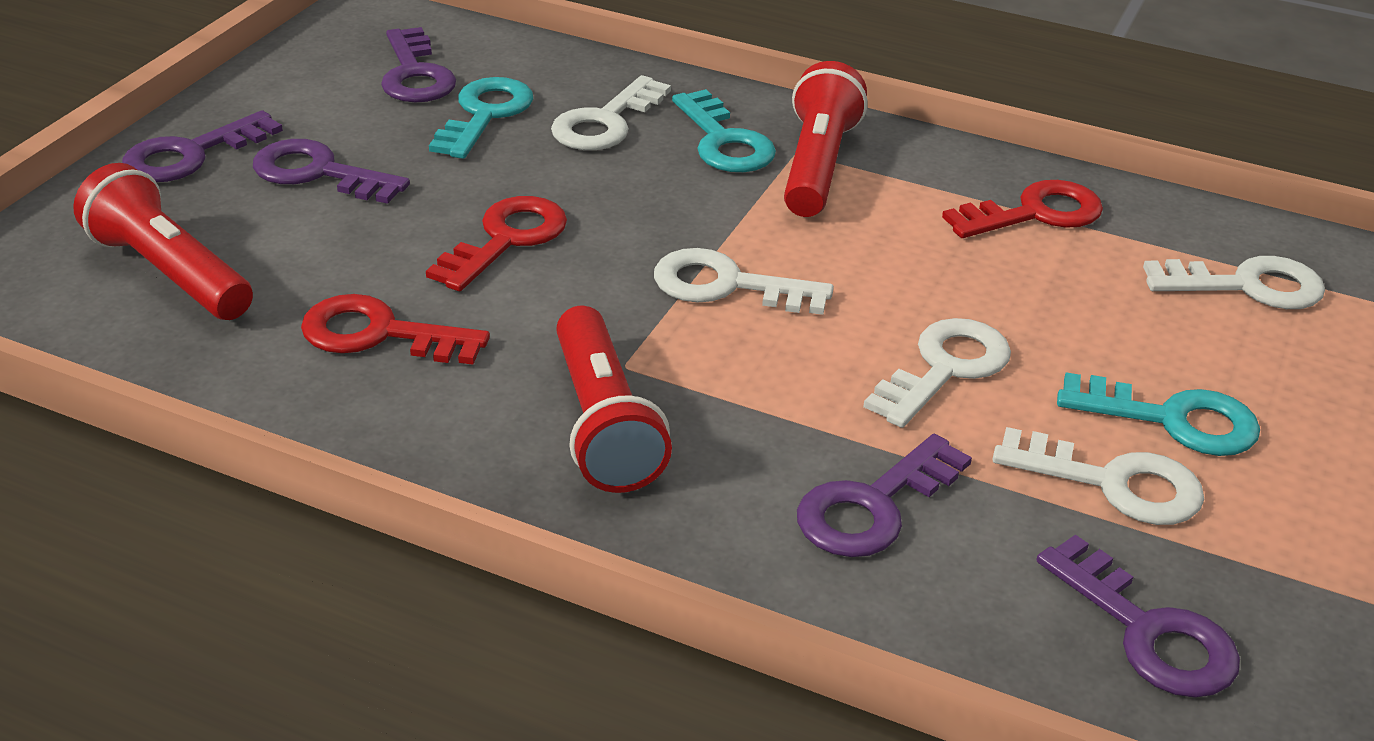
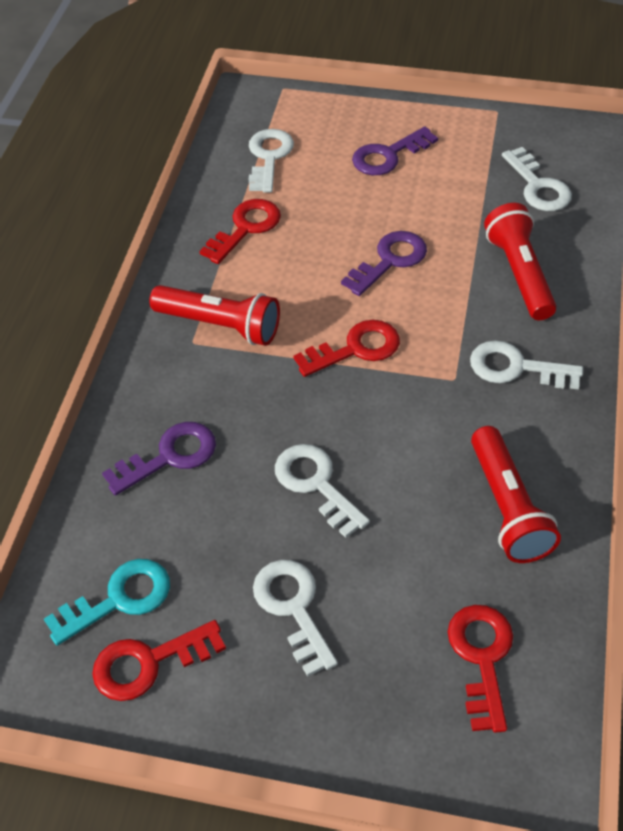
purple key: [122,110,283,182] [253,139,410,204] [381,27,456,103] [797,434,972,557] [1037,534,1240,698] = 5 -> [102,422,216,496] [341,231,427,296] [352,127,438,175] = 3
red key: [301,294,490,365] [426,196,567,291] [942,180,1103,238] = 3 -> [92,620,226,701] [199,199,281,264] [294,320,400,377] [448,605,513,733] = 4
turquoise key: [429,77,533,159] [672,89,776,172] [1057,372,1260,456] = 3 -> [44,559,170,646] = 1

